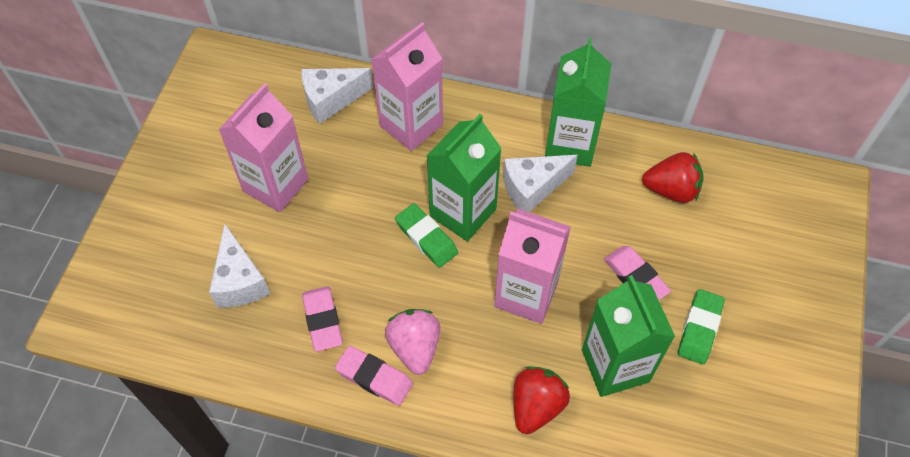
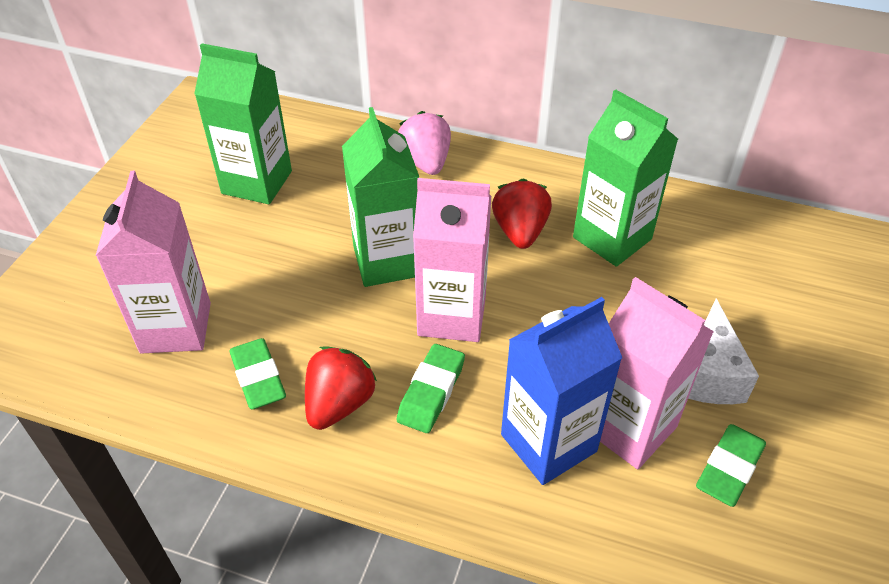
blue carton: none = 0 -> [501,297,622,485] = 1
green eraser: [395,203,458,268] [678,289,725,364] = 2 -> [229,338,286,409] [397,344,465,433] [696,424,766,507] = 3
pink eraser: [302,286,343,351] [335,346,413,406] [604,246,671,300] = 3 -> none = 0
white cheese: [209,224,270,307] [301,68,373,124] [503,155,578,212] = 3 -> [688,299,759,404] = 1

